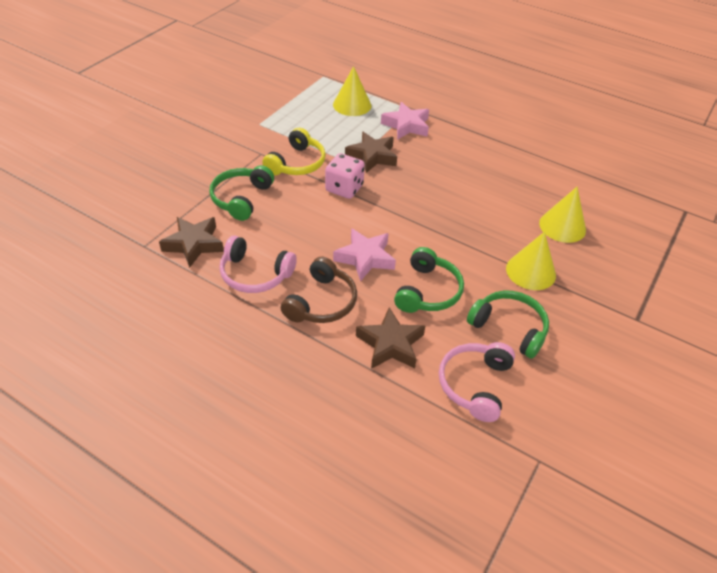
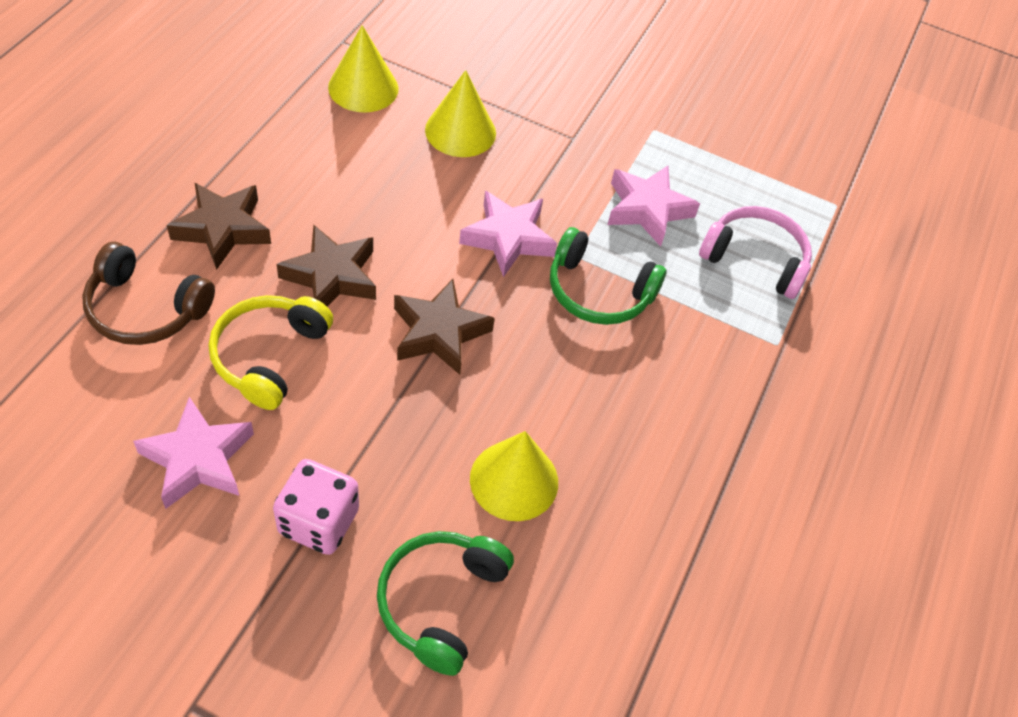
green headphones: [209,165,274,221] [394,247,464,313] [467,291,549,359] = 3 -> [377,531,514,676] [550,227,667,325] = 2
pink headphones: [219,236,297,293] [439,342,515,422] = 2 -> [699,206,812,299] = 1
pink star: [333,228,396,282] [381,102,429,140] = 2 -> [133,397,254,509] [459,191,557,277] [607,166,700,247] = 3

